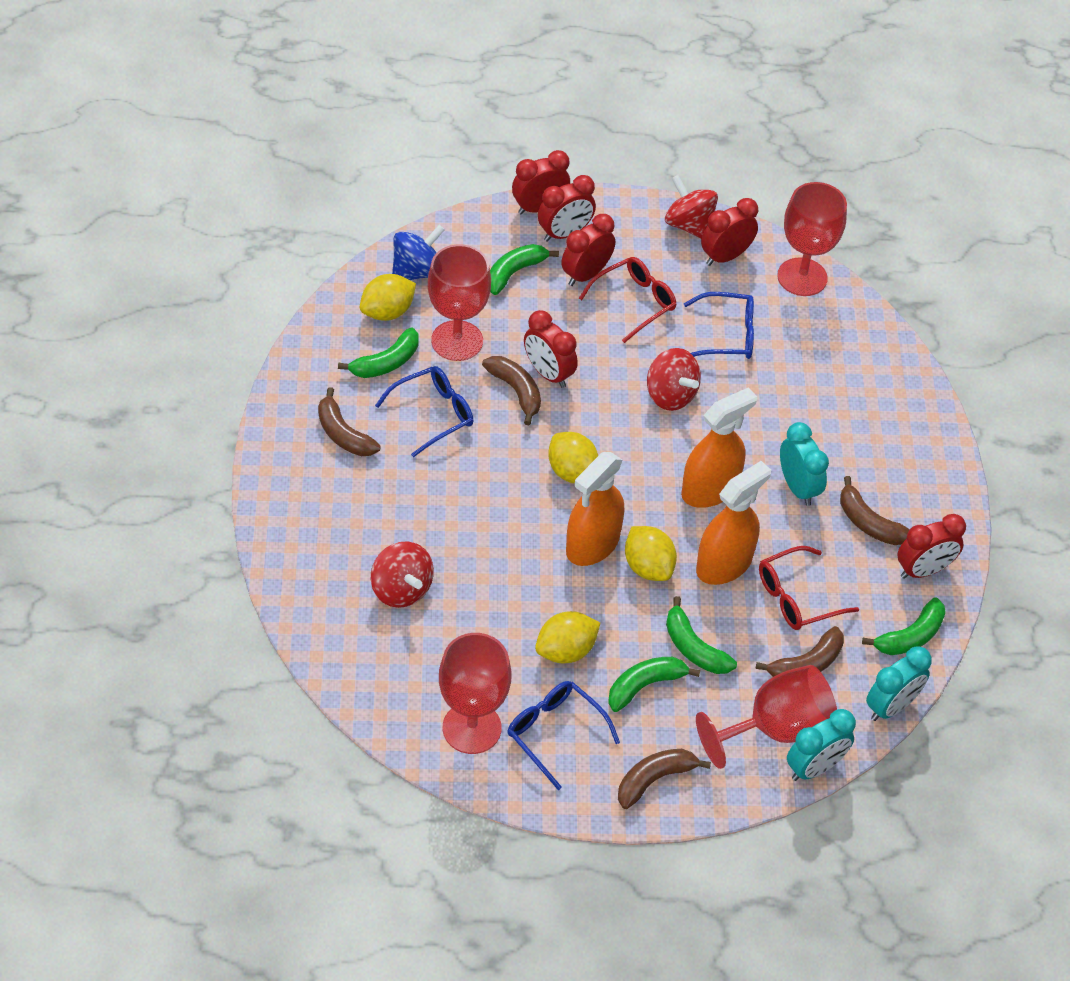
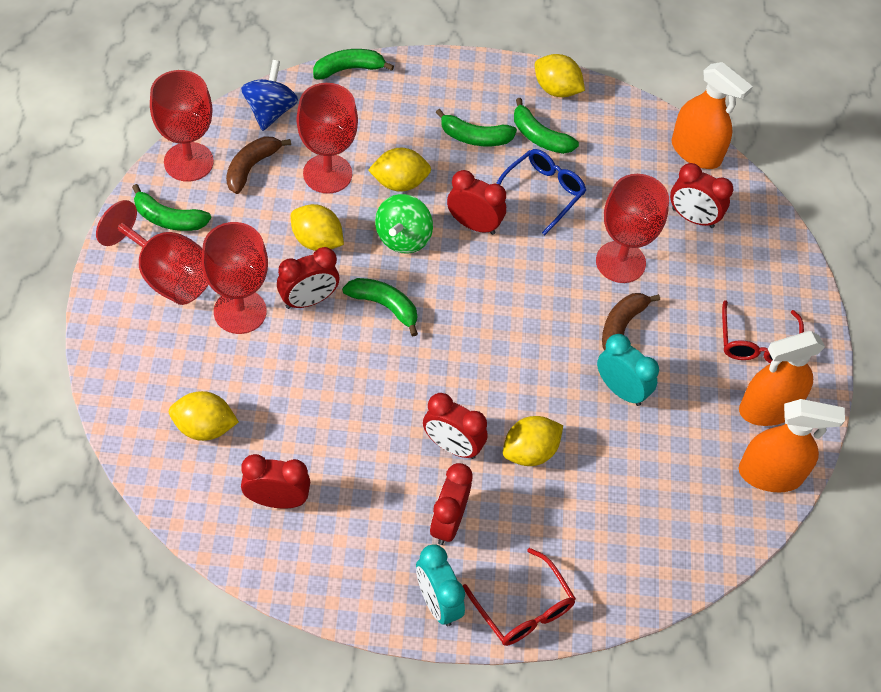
blue glasses: [375,366,473,457] [507,681,620,790] [684,292,754,359] = 3 -> [496,149,586,235] = 1
brown banana: [318,387,380,456] [482,356,541,425] [618,749,711,809] [755,626,844,677] [840,476,909,545] = 5 -> [226,137,291,194] [602,293,660,350] = 2
green spinning top: none = 0 -> [375,194,433,254] = 1
red goblet: [428,244,491,361] [439,633,511,754] [696,665,837,769] [777,182,847,296] = 4 -> [96,200,209,305] [150,70,214,182] [201,222,268,334] [297,83,358,194] [596,174,669,283] = 5
red spinning top: [371,541,434,608] [647,348,701,411] [665,175,718,238] = 3 -> none = 0
turquoise clock: [780,422,829,506] [787,709,856,781] [866,646,932,721] = 3 -> [416,544,465,626] [597,334,659,406] = 2
yellow lemon: [360,274,416,321] [535,611,600,663] [548,432,598,483] [625,526,677,581] = 4 -> [169,391,239,441] [291,204,344,251] [368,148,431,192] [503,416,563,466] [535,54,585,97] = 5

